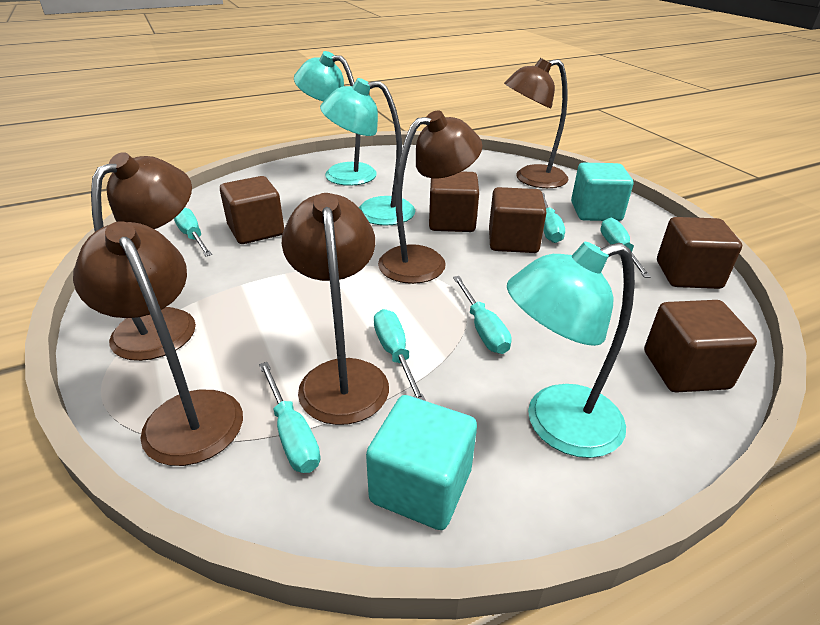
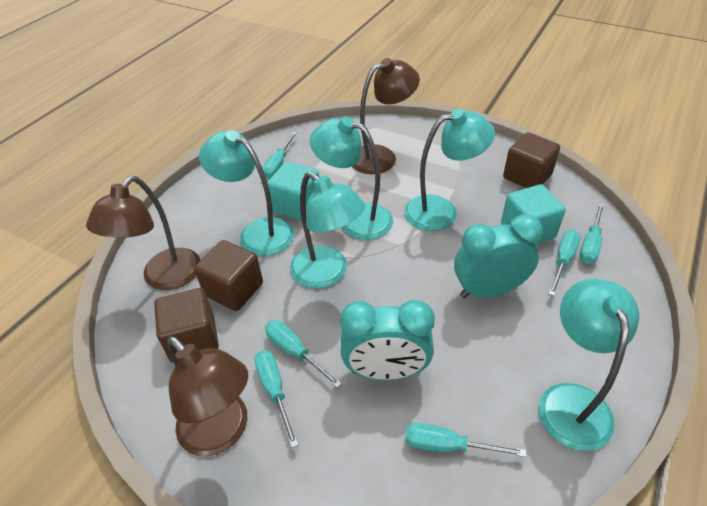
brown cube: [220,176,284,244] [429,171,479,232] [489,187,547,253] [644,300,757,393] [657,217,742,289] = 5 -> [154,288,219,362] [194,240,263,311] [503,132,560,188] = 3
brown lamp: [73,221,243,466] [91,152,196,361] [282,193,389,425] [378,110,482,284] [504,58,569,188] = 5 -> [86,176,201,290] [168,336,248,457] [352,58,420,174] = 3
turquoise clock: none = 0 -> [340,300,435,380] [454,214,543,298] = 2
turquoise lamp: [294,51,377,186] [320,78,415,226] [507,242,635,458] = 3 -> [199,130,294,256] [290,172,365,288] [309,117,393,240] [404,109,495,231] [538,278,639,451] = 5

